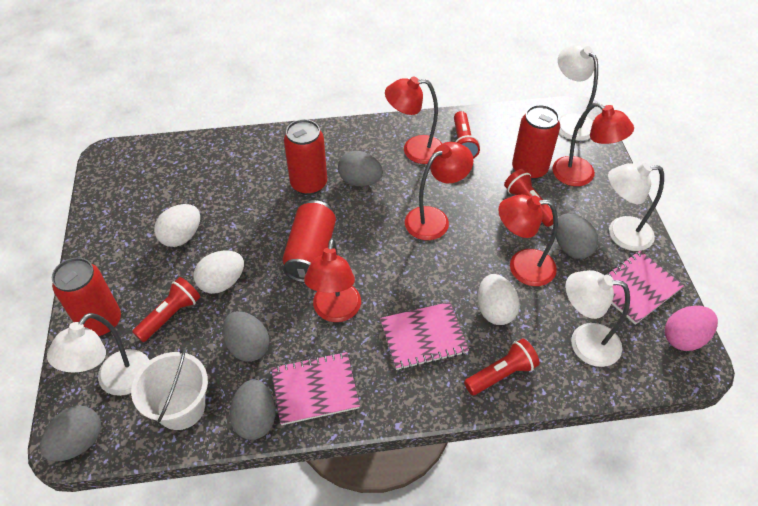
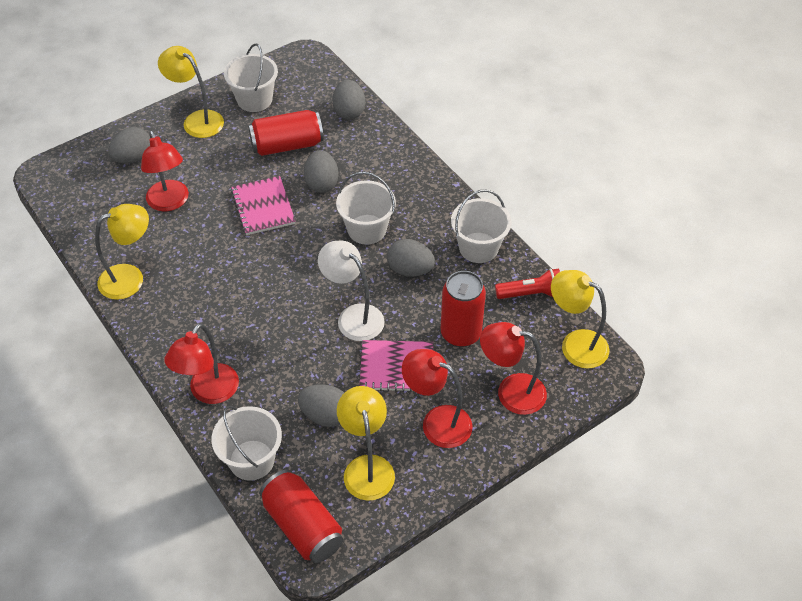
pink egg: [665,306,718,351] = 1 -> none = 0
pink notebook: [271,352,360,425] [380,302,469,370] [605,251,684,325] = 3 -> [231,176,295,235] [359,340,433,392] = 2
red can: [52,257,121,337] [283,200,336,283] [284,119,327,195] [512,105,560,180] = 4 -> [248,110,324,156] [259,469,343,563] [441,271,486,347] = 3
red flashlight: [132,277,200,342] [454,111,480,159] [464,339,540,395] [504,169,553,227] = 4 -> [495,268,560,299] = 1
red lamp: [304,238,361,322] [385,77,442,164] [405,142,473,240] [498,194,558,286] [552,102,634,186] = 5 -> [141,131,189,211] [164,323,239,404] [402,349,473,448] [480,322,547,415] = 4
white bucket: [131,348,208,430] = 1 -> [211,406,282,481] [224,44,278,112] [336,172,396,245] [451,190,511,263] = 4
white egg: [154,204,200,247] [194,251,244,294] [477,274,520,325] = 3 -> none = 0
white lamp: [47,313,150,396] [558,44,598,141] [565,270,630,367] [608,163,664,251] = 4 -> [318,241,385,341] = 1
yellow lamp: none = 0 -> [95,204,149,300] [158,46,224,138] [337,386,395,501] [551,270,610,368] = 4

